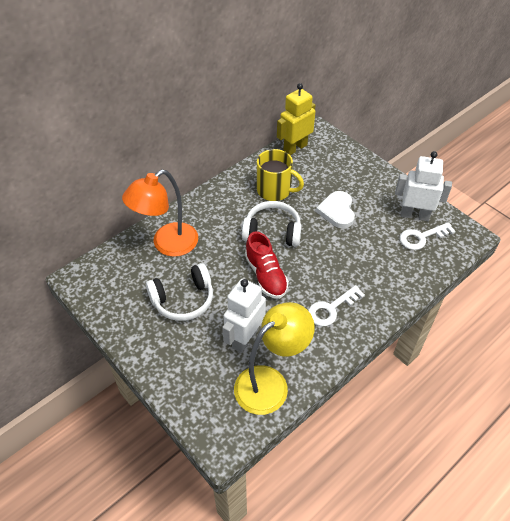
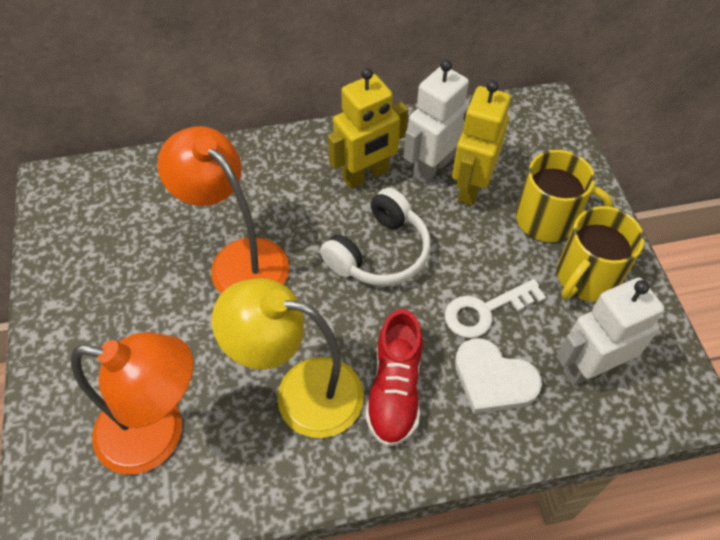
orange lamp: [122,170,198,257] = 1 -> [71,332,193,474] [157,126,289,294] = 2
white headphones: [146,263,213,321] [242,201,302,247] = 2 -> [320,188,430,286] = 1
white key: [308,285,365,326] [399,222,456,250] = 2 -> [445,279,546,338] = 1
yellow mug: [257,149,304,201] = 1 -> [516,150,613,242] [557,206,644,302] = 2
yellow robot: [277,83,315,155] = 1 -> [328,68,408,189] [452,80,511,206] = 2

